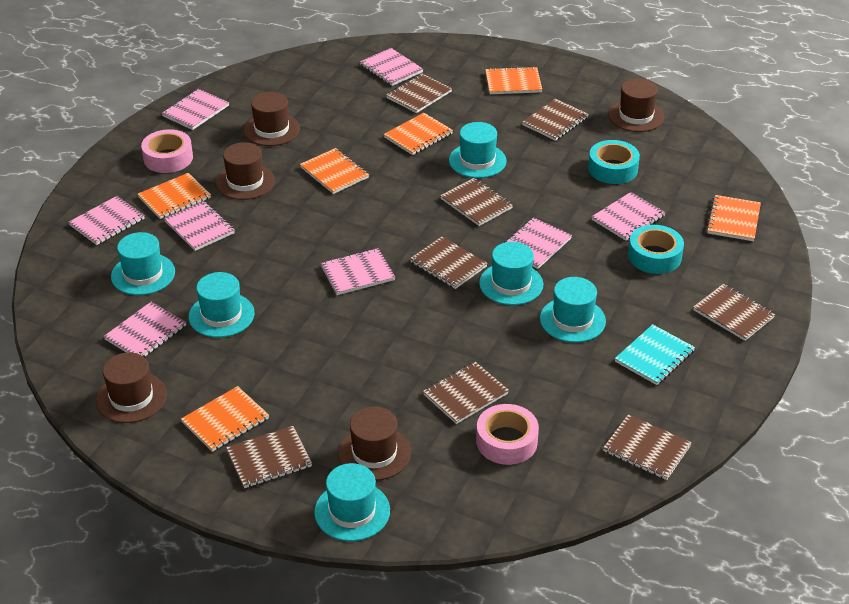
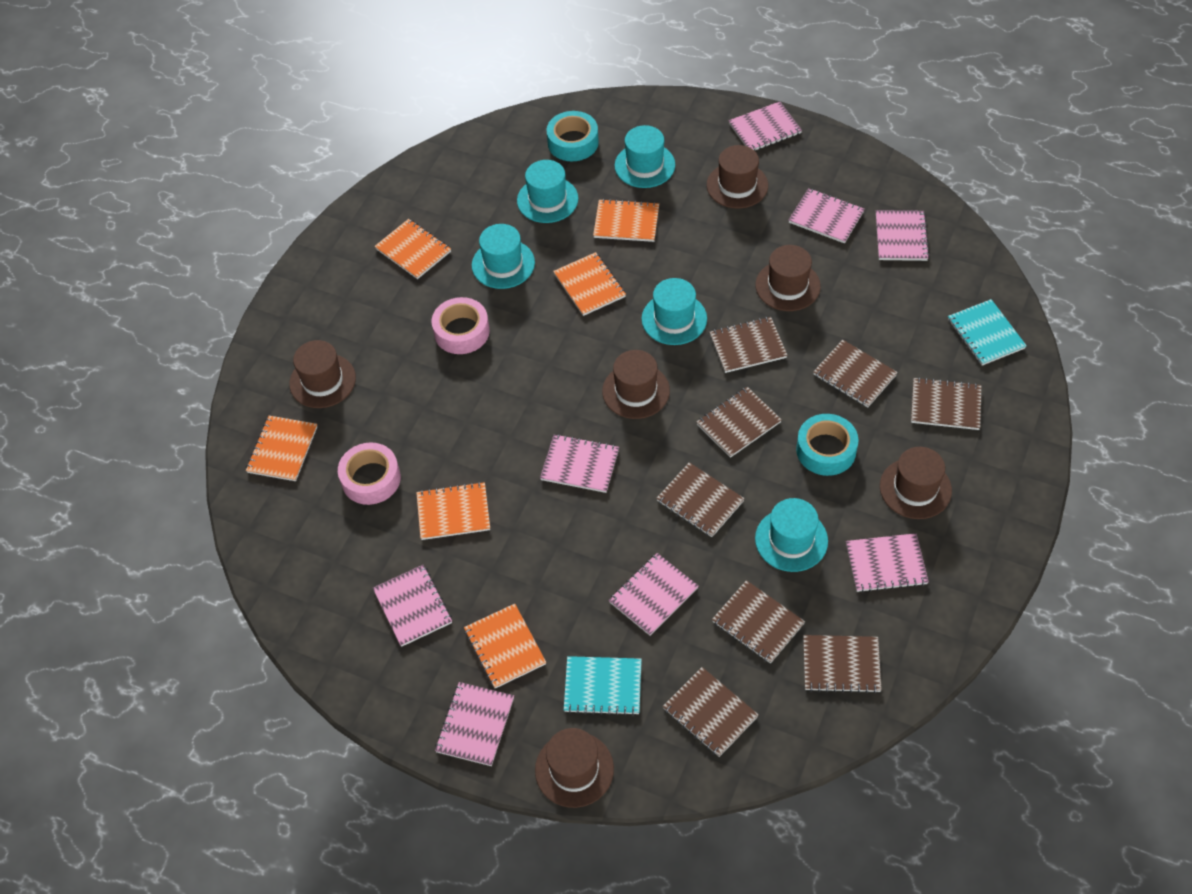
brown hat: [96,352,167,423] [216,142,275,200] [244,92,300,146] [338,406,411,481] [608,78,664,132] = 5 -> [289,340,356,408] [535,728,614,808] [602,350,670,419] [707,145,768,209] [755,245,821,311] [880,447,952,519] = 6
turquoise hat: [111,232,175,295] [188,272,255,338] [314,463,390,541] [449,122,507,178] [479,242,543,305] [540,277,606,343] = 6 -> [472,224,535,289] [517,160,578,223] [615,125,675,188] [642,278,707,345] [755,498,828,572] = 5
turquoise notebook: [615,324,695,385] = 1 -> [564,656,642,715] [948,299,1027,366] = 2

